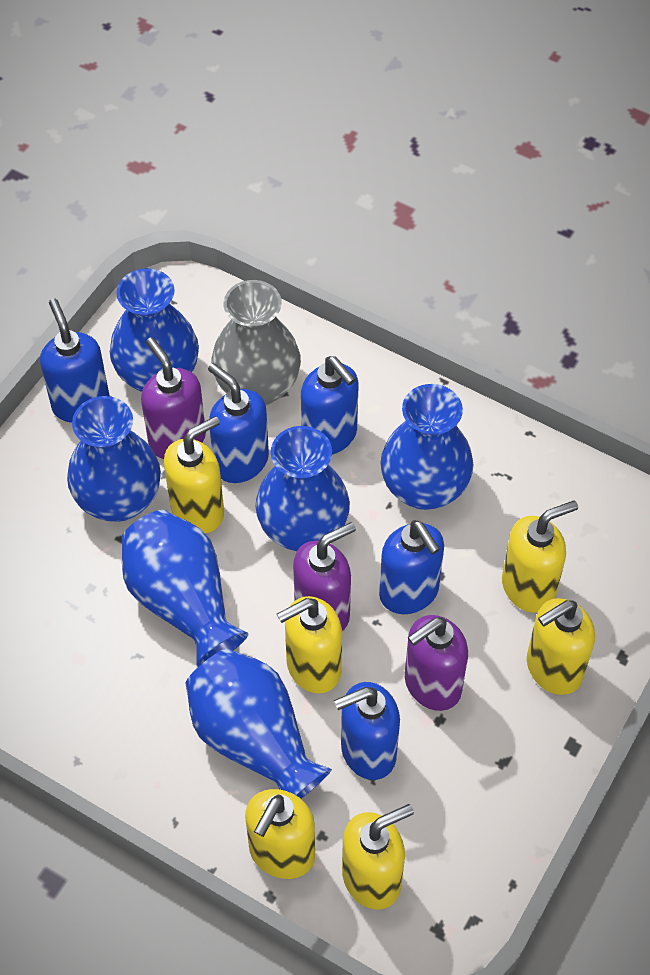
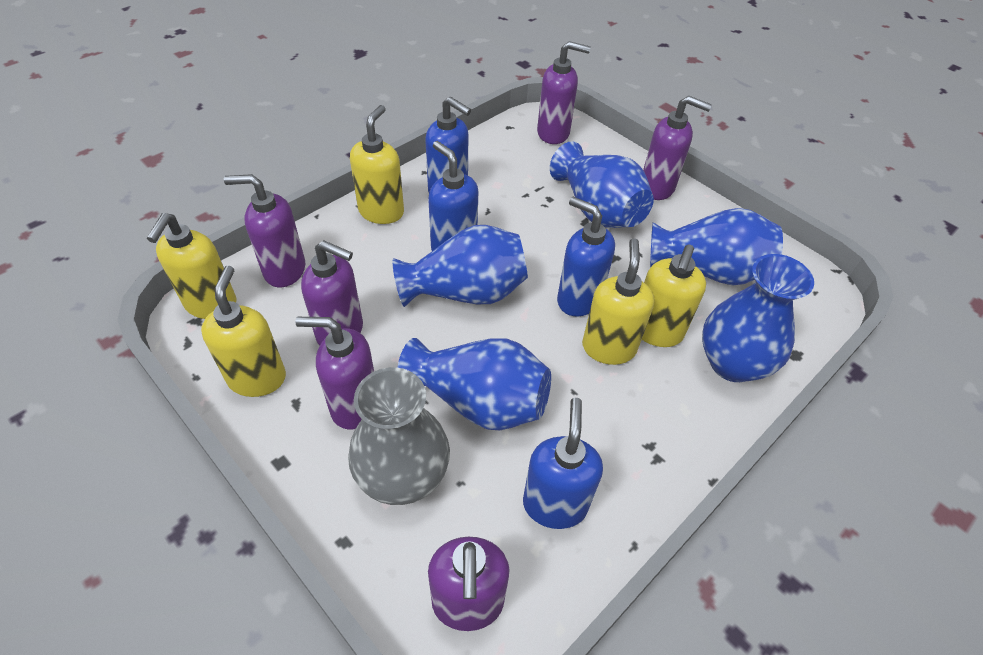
blue soap dispenser: [40,299,110,423] [208,363,269,483] [301,356,358,455] [334,682,400,780] [379,520,444,614] = 5 -> [425,97,471,192] [428,141,478,251] [523,398,603,529] [557,197,615,317] = 4
blue vase: [67,396,161,522] [110,268,199,392] [122,510,248,667] [186,648,332,799] [255,426,350,551] [380,384,473,510] = 6 -> [393,225,528,307] [397,338,551,430] [550,141,654,228] [650,208,783,285] [702,254,814,382] = 5
purple soap dispenser: [141,337,206,459] [293,522,356,631] [405,615,468,711] = 3 -> [224,174,305,287] [295,317,374,429] [301,240,363,345] [428,537,510,631] [537,41,591,144] [643,96,712,200] = 6
yellow soap dispenser: [164,416,224,533] [245,789,315,879] [277,596,342,694] [342,804,414,910] [502,501,578,613] [527,598,595,695] = 6 -> [147,213,236,319] [201,266,286,397] [350,105,404,224] [582,238,654,365] [642,245,706,347] = 5

